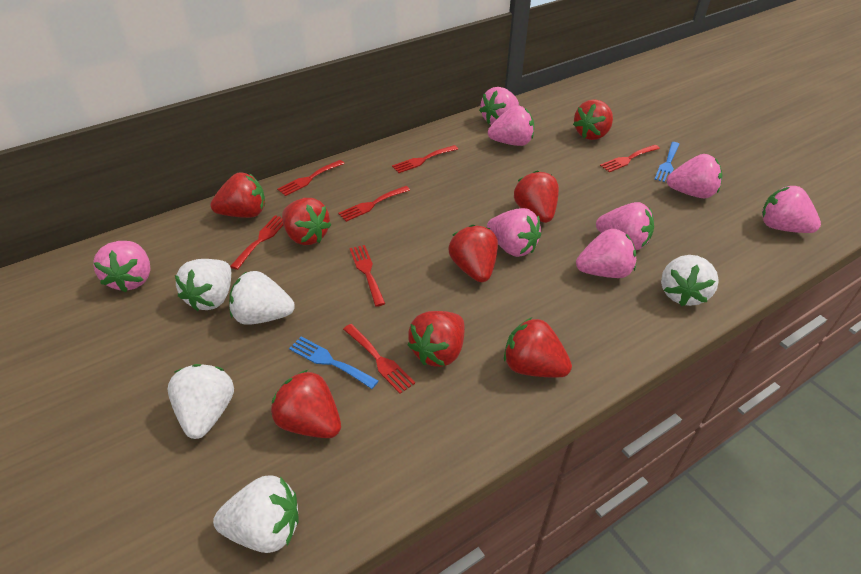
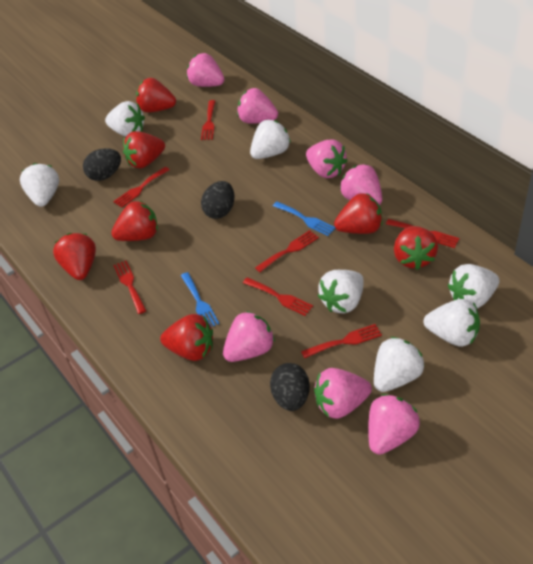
black egg: none = 0 -> [83,148,121,181] [201,181,234,219] [270,363,310,411] = 3
pink strawberry: [93,241,150,292] [479,87,519,125] [487,208,541,257] [488,105,534,146] [576,229,636,278] [596,202,654,250] [667,154,722,198] [762,186,821,233] = 8 -> [187,53,225,87] [223,311,275,362] [237,88,278,124] [306,139,348,178] [314,368,372,419] [340,164,382,205] [368,394,420,455] = 7
red strawberry: [210,172,265,218] [271,370,341,438] [282,198,331,245] [407,311,465,367] [449,225,498,282] [504,317,572,378] [514,170,559,223] [573,99,613,140] = 8 -> [53,233,96,280] [111,201,158,241] [123,131,165,169] [136,78,176,113] [160,314,213,361] [334,193,382,234] [394,226,438,270] = 7
white strawberry: [168,364,234,439] [175,259,231,311] [213,476,299,553] [229,271,295,325] [661,255,719,306] = 5 -> [20,163,59,207] [105,101,145,137] [250,120,291,159] [318,270,364,313] [374,337,424,392] [424,299,480,347] [448,264,499,309] = 7

